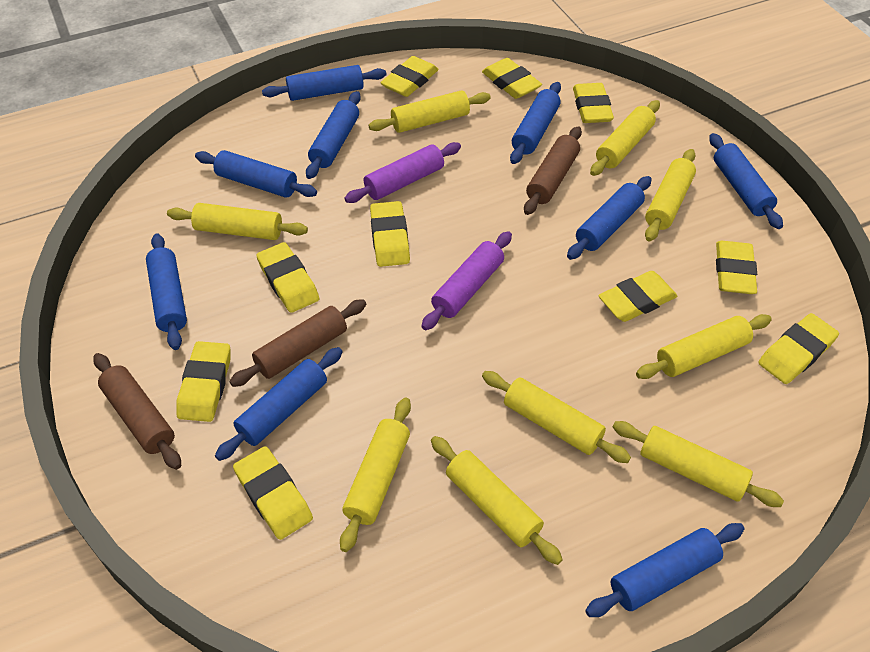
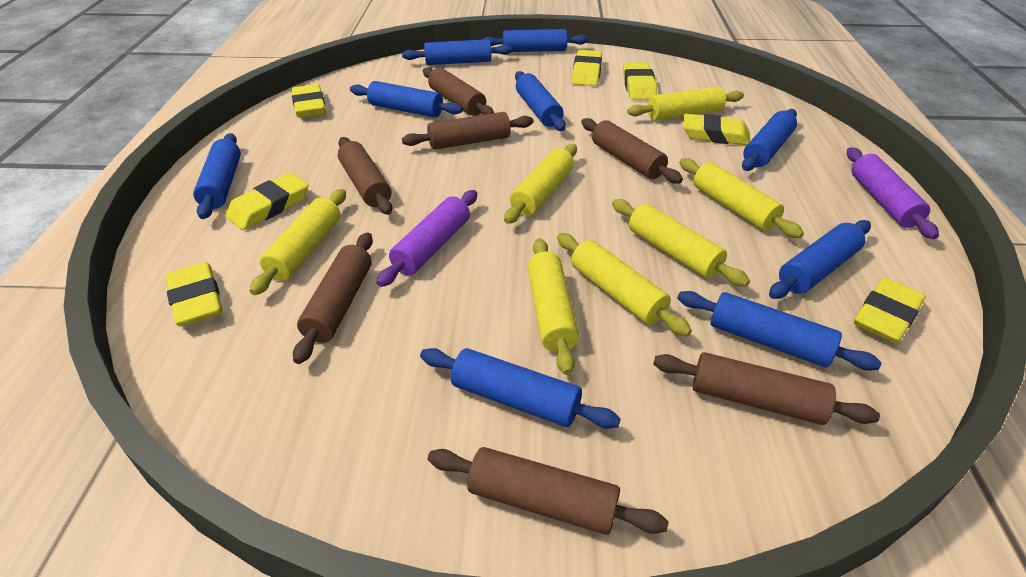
brown rolling pin: [93,353,181,470] [229,299,366,387] [524,126,582,215] = 3 -> [293,232,373,364] [338,137,392,215] [402,112,534,150] [423,67,494,116] [428,447,669,535] [581,118,683,184] [653,352,880,425] = 7
yellow eraser: [176,341,230,422] [233,446,313,540] [256,242,319,313] [370,201,410,267] [380,56,439,97] [482,58,542,99] [573,83,614,123] [598,271,677,322] [716,241,757,294] [758,313,839,384] = 10 -> [166,262,223,326] [226,173,309,230] [292,84,326,118] [572,50,602,86] [623,63,657,100] [683,113,750,145] [854,277,926,344] = 7
yellow rolling pin: [167,203,308,240] [340,397,411,552] [368,90,491,133] [431,436,563,565] [482,371,631,463] [590,100,660,176] [613,421,784,507] [636,314,772,379] [645,149,696,242] = 9 -> [250,189,346,295] [504,144,577,224] [527,238,579,375] [557,233,692,336] [612,199,750,287] [627,86,744,121] [679,158,804,238] = 7

